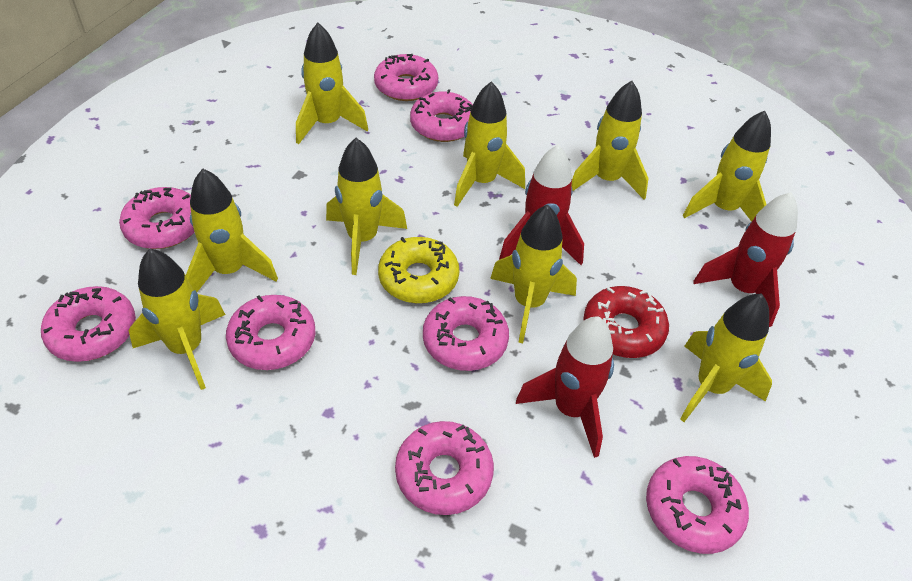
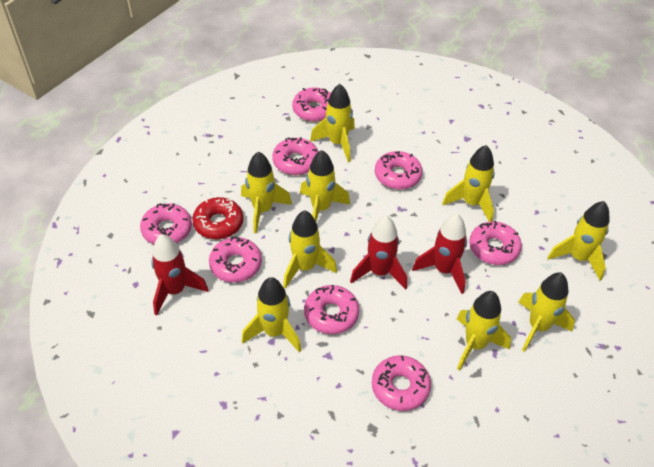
yellow donut: [378,237,459,303] = 1 -> none = 0

